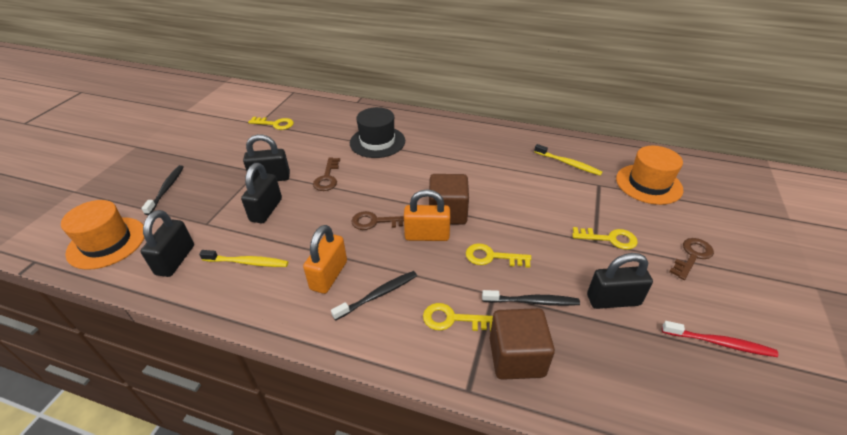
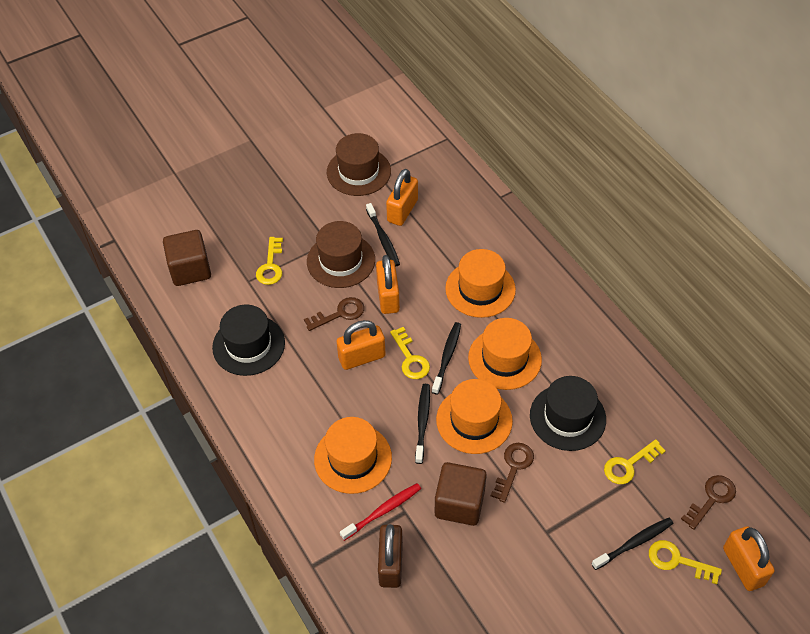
black hat: [350,107,405,158] = 1 -> [212,305,285,376] [530,376,606,451] = 2
black padlock: [141,210,194,277] [241,163,282,223] [243,134,290,182] [587,253,653,309] = 4 -> none = 0
black toothbrush: [141,165,184,215] [331,271,417,321] [482,290,580,306] = 3 -> [366,203,400,267] [415,384,430,464] [432,322,461,394] [591,518,673,570] = 4
brown hat: none = 0 -> [307,221,375,288] [327,133,391,196] = 2
brown padlock: none = 0 -> [378,524,403,588] = 1
orange hat: [61,200,144,270] [616,146,683,205] = 2 -> [314,417,392,494] [436,379,513,454] [445,249,516,318] [468,318,542,390] = 4
orange padlock: [303,225,347,294] [404,189,450,241] = 2 -> [337,320,386,370] [376,255,400,314] [386,169,418,226] [723,526,775,591] = 4
yellow toothbrush: [199,250,288,267] [534,144,602,176] = 2 -> none = 0

